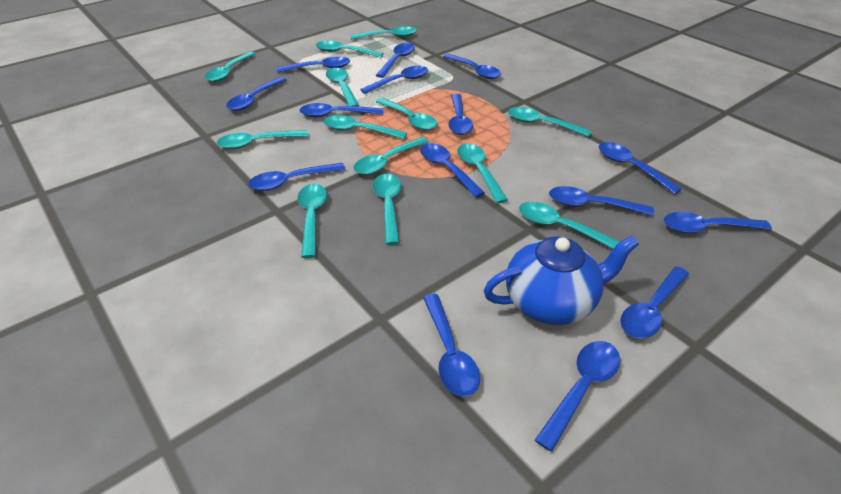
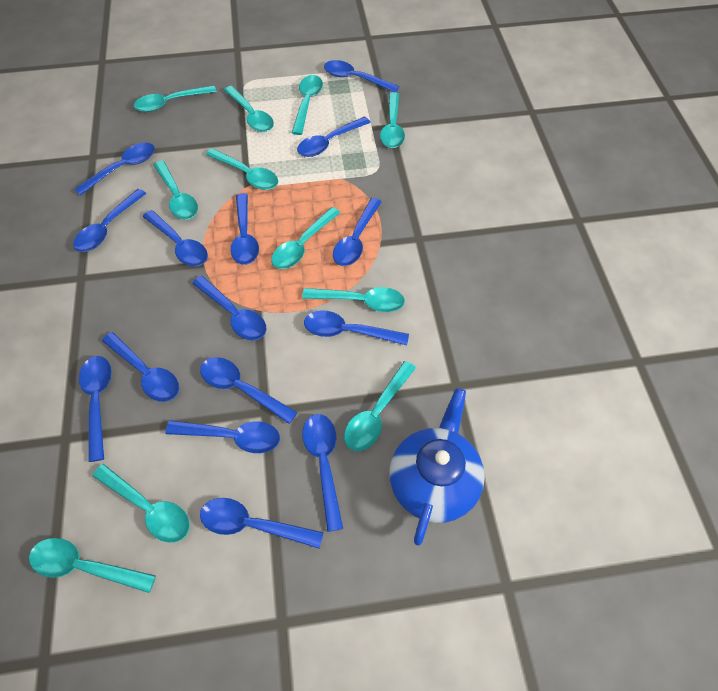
turquoise spoon: [204,52,255,82] [217,130,308,149] [298,184,327,258] [316,41,384,58] [323,115,407,139] [326,68,359,106] [350,27,417,40] [353,137,429,175] [373,174,401,245] [376,98,437,130] [457,143,508,203] [508,107,592,137] [519,202,620,249] = 13 -> [29,538,156,593] [92,464,190,543] [134,85,217,112] [153,161,198,220] [206,148,278,190] [224,86,274,132] [271,207,340,269] [292,75,323,135] [302,287,405,312] [344,361,416,451] [380,92,405,148] = 11

